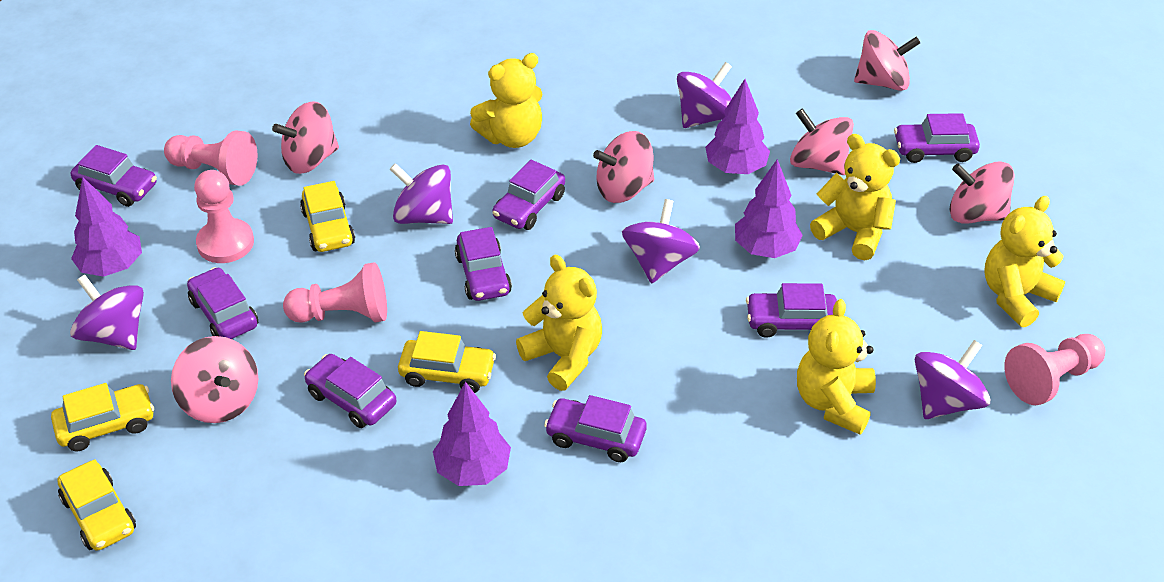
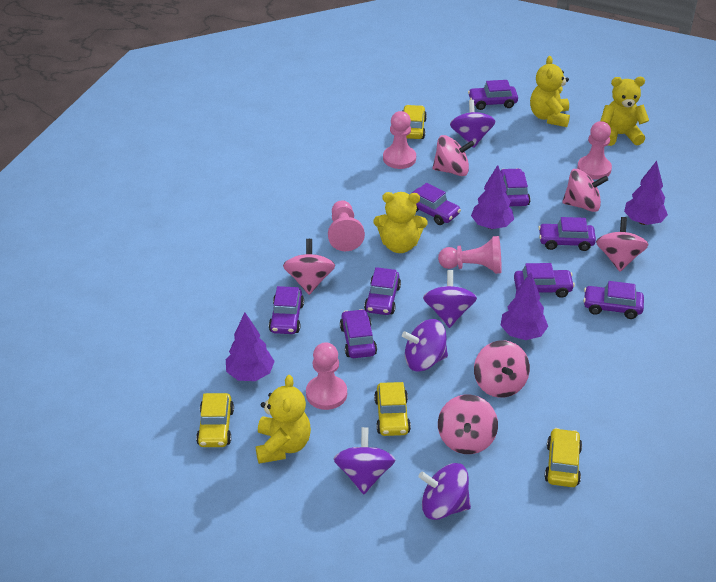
pink pawn: [164,131,258,186] [194,170,254,263] [283,262,387,323] [1004,334,1105,405] = 4 -> [306,342,347,410] [328,200,365,251] [383,111,416,169] [438,236,502,274] [577,121,612,180] = 5
purple car: [71,145,157,207] [187,267,258,339] [304,354,397,428] [455,227,512,301] [492,160,565,230] [544,395,647,462] [746,283,837,338] [894,113,980,163] = 8 -> [269,286,304,334] [340,309,377,358] [364,267,401,315] [412,183,461,225] [468,80,518,110] [500,168,530,206] [514,263,575,298] [538,217,596,251] [583,281,644,319] = 9
yellow teddy bear: [470,53,542,148] [516,255,602,391] [797,299,876,434] [810,134,900,261] [984,196,1065,327] = 5 -> [256,375,311,464] [374,192,428,253] [530,56,570,127] [601,77,649,146] = 4

